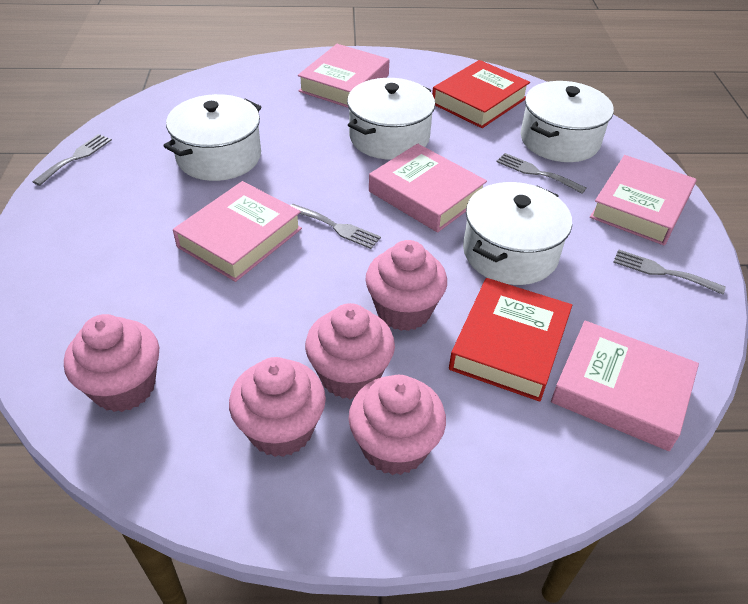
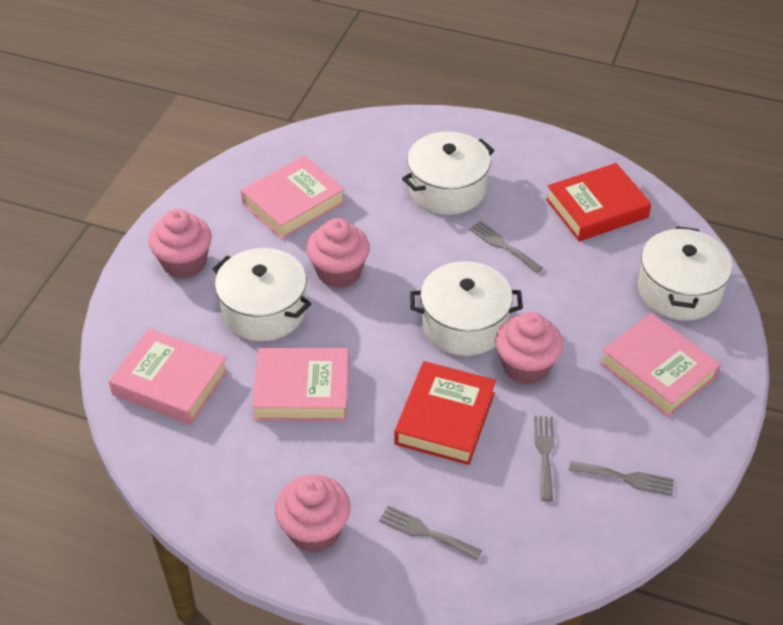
pink book: [173,181,302,282] [298,44,389,108] [369,143,487,233] [551,321,699,451] [590,155,696,245] = 5 -> [109,329,229,425] [241,155,345,239] [252,348,349,421] [600,313,721,417] = 4
pink cupcake: [64,314,159,412] [229,357,326,457] [305,303,395,399] [349,375,446,475] [365,240,447,331] = 5 -> [148,209,212,279] [275,475,350,553] [306,218,370,288] [495,312,563,384] = 4

